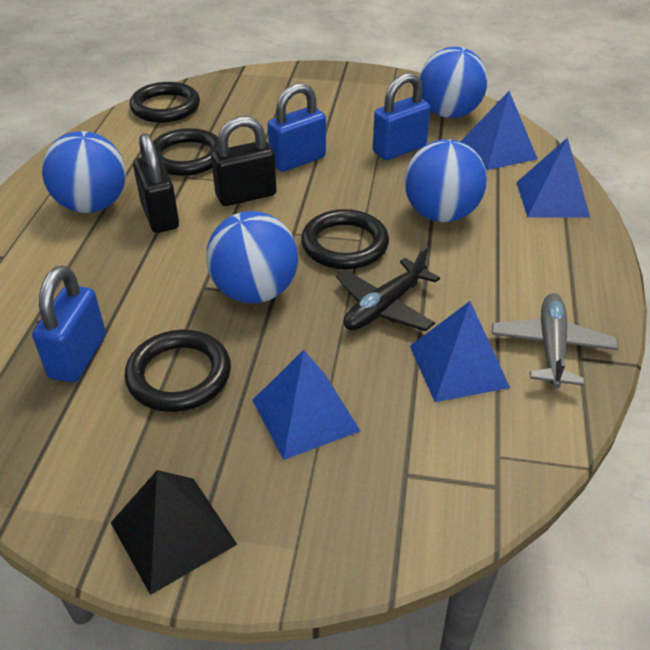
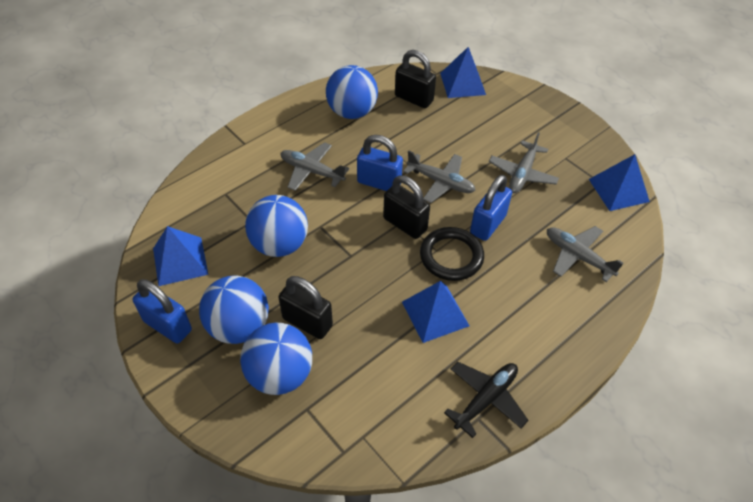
black padlock: [133,133,179,233] [211,116,277,206] = 2 -> [278,276,333,339] [383,175,430,239] [395,50,436,108] = 3
black pyramid: [111,470,237,595] = 1 -> none = 0
black ring: [124,330,231,412] [129,82,200,123] [153,128,218,176] [301,209,389,269] = 4 -> [420,227,484,281] = 1
grey plane: [492,293,619,388] = 1 -> [280,142,350,191] [403,150,475,203] [489,132,559,193] [547,226,624,282] = 4

